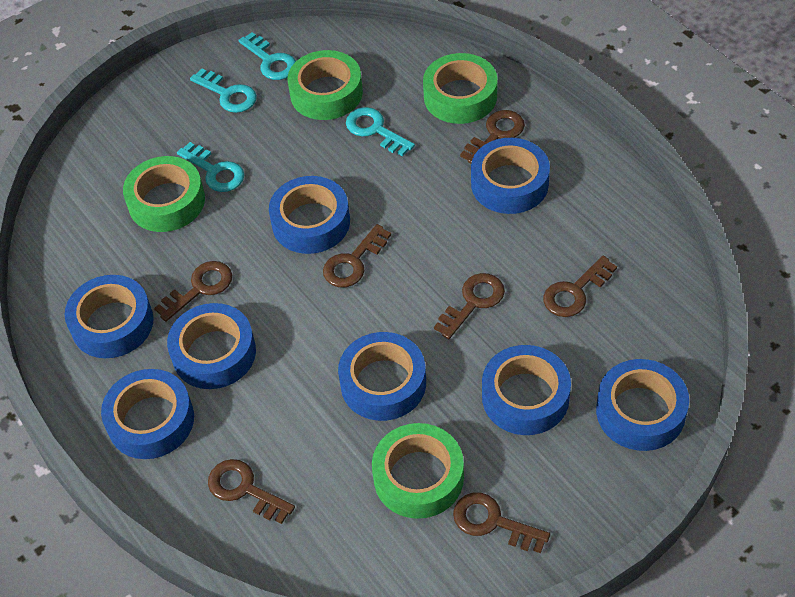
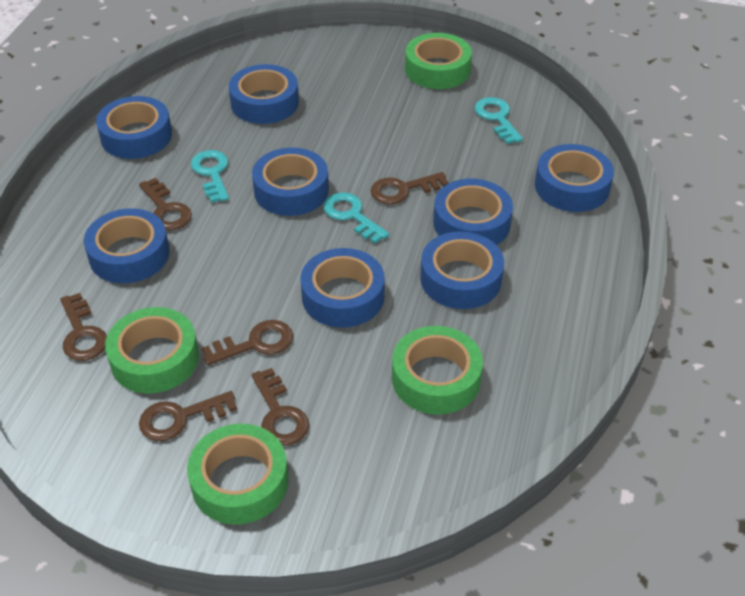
brown key: [154,261,232,322] [208,459,295,524] [323,224,391,287] [434,273,505,339] [453,493,550,553] [460,110,525,164] [543,256,617,317] = 7 -> [60,293,107,361] [139,178,192,230] [139,391,237,441] [202,320,293,365] [251,368,309,446] [370,172,449,204] = 6
turquoise key: [177,142,244,192] [190,69,257,113] [238,32,296,80] [346,107,415,156] = 4 -> [191,150,229,203] [323,192,389,244] [474,97,523,144] = 3

